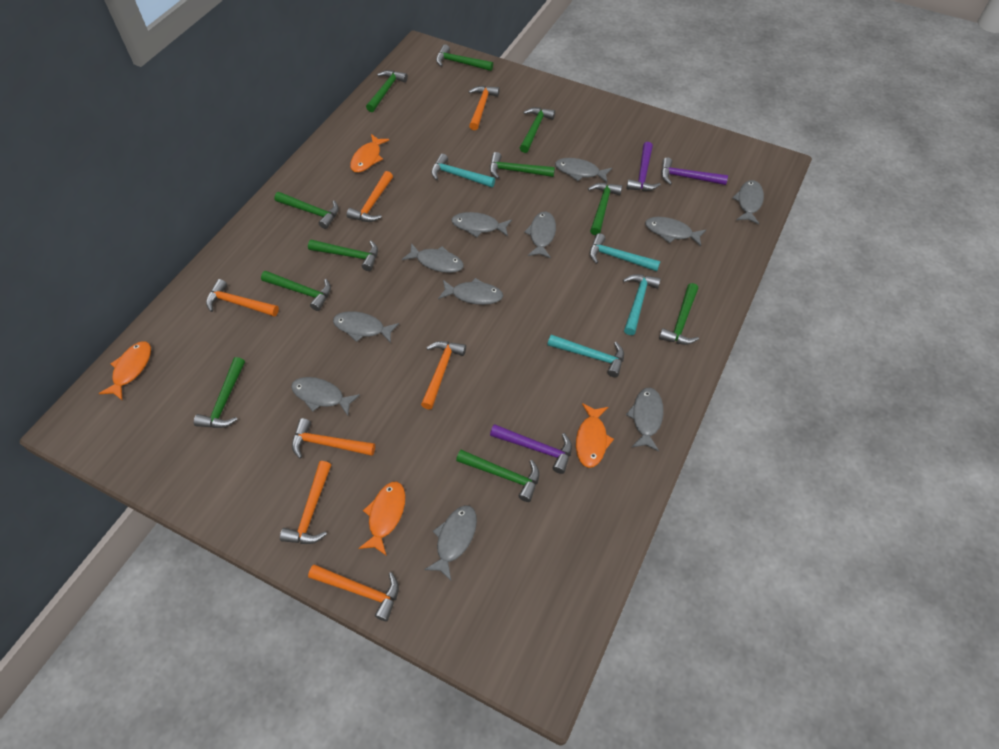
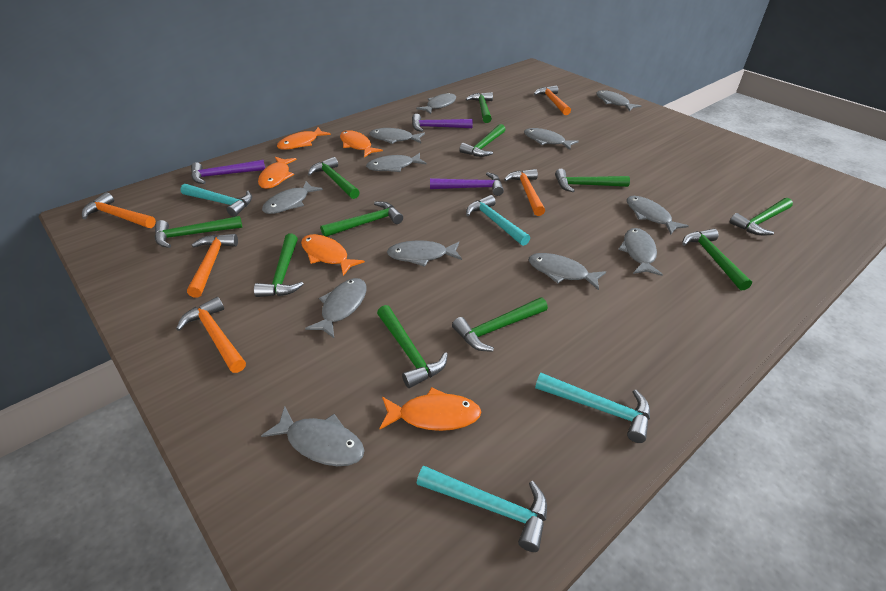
grey fish: [291,377,360,416] [333,311,399,343] [402,243,464,273] [424,505,477,581] [438,278,503,305] [451,212,512,237] [524,211,556,258] [555,158,612,183] [626,388,664,451] [645,217,706,246] [732,180,764,224] = 11 -> [261,406,365,466] [262,181,323,214] [305,278,367,338] [366,153,427,172] [369,128,425,144] [387,240,462,267] [416,93,457,114] [524,128,579,150] [529,253,606,290] [596,90,641,111] [618,228,663,276] [627,196,689,234] = 12
orange fish: [99,342,151,400] [350,134,390,172] [358,482,405,555] [576,403,614,468] = 4 -> [258,157,297,189] [277,127,331,150] [301,234,365,276] [340,130,383,157] [379,387,481,431] = 5
orange hammer: [206,279,279,317] [280,461,331,544] [292,418,375,459] [308,565,399,622] [346,171,393,222] [421,341,466,409] [468,86,500,130] = 7 -> [82,192,156,228] [176,297,246,373] [187,234,238,297] [504,169,545,216] [534,85,571,115] = 5

